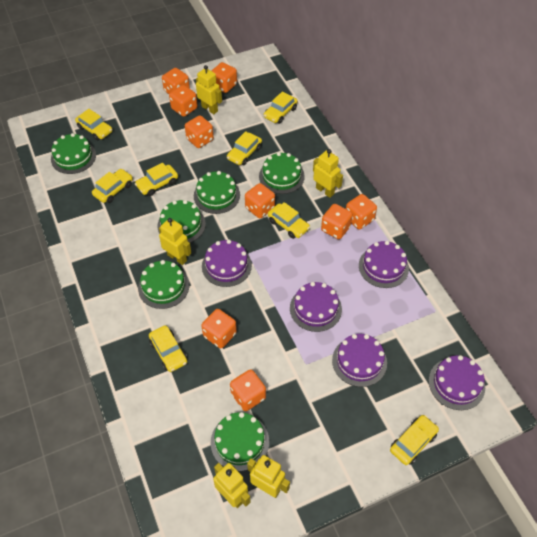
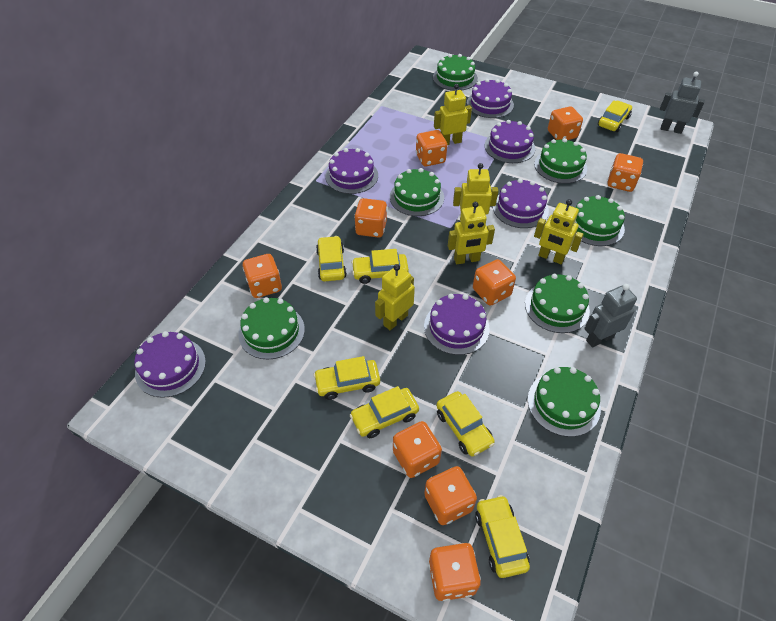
green cake: [51,133,96,174] [138,260,189,309] [157,200,206,243] [194,171,240,214] [211,412,269,471] [259,152,305,194] = 6 -> [238,297,305,359] [390,168,444,216] [433,54,478,91] [525,274,590,333] [528,367,601,437] [534,138,587,184] [575,195,625,246] = 7
grey robot: none = 0 -> [584,284,637,347] [660,72,705,134] = 2
purple cake: [202,240,252,287] [290,282,342,332] [332,334,387,387] [359,241,409,288] [429,355,485,410] = 5 -> [134,331,206,398] [326,148,378,194] [424,294,490,355] [467,79,514,118] [485,120,535,163] [493,179,549,228] = 6
yellow car: [75,109,112,140] [92,169,133,203] [135,163,178,196] [149,325,187,372] [227,131,262,165] [264,92,298,124] [268,202,310,239] [390,415,439,465] = 8 -> [313,356,380,400] [316,236,347,281] [350,386,419,438] [351,249,409,284] [436,391,495,457] [475,495,530,578] [598,101,632,132] = 7

